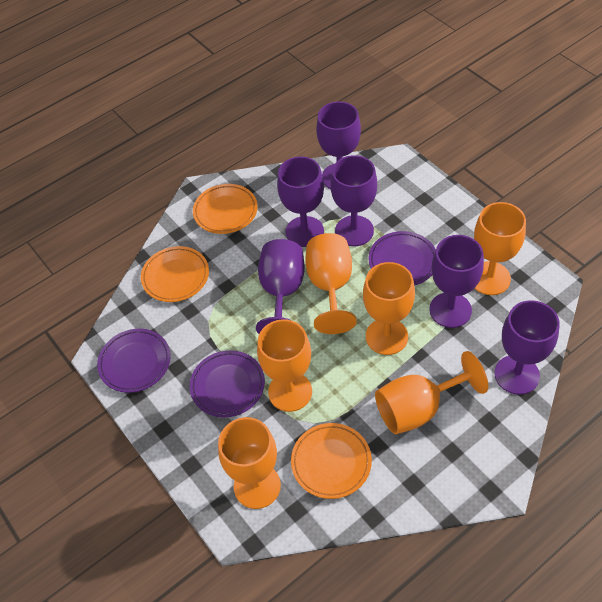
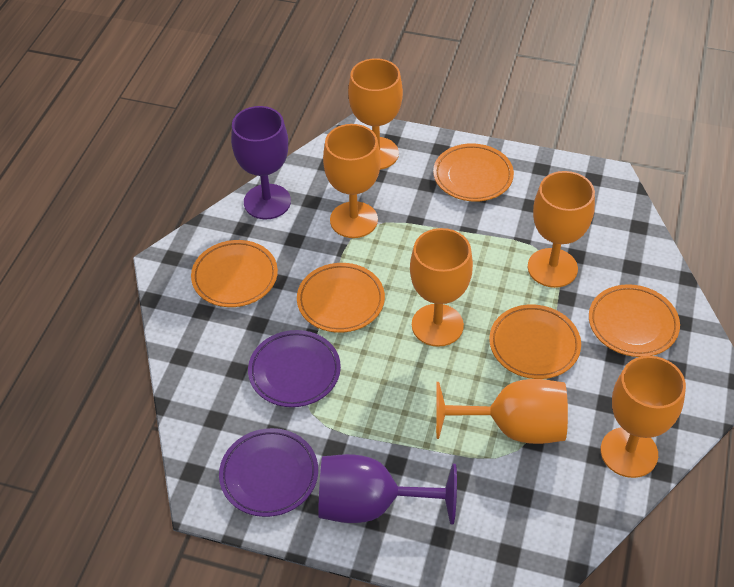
orange plate: [141,246,209,302] [193,184,258,234] [291,423,372,499] = 3 -> [191,240,278,307] [297,263,385,333] [433,143,514,202] [489,305,581,379] [589,284,680,357] = 5
purple goblet: [256,239,305,334] [277,156,324,247] [316,102,361,189] [330,155,377,246] [429,235,484,328] [494,300,560,395] = 6 -> [231,106,291,219] [318,454,457,524] = 2
purple plate: [97,329,171,393] [190,350,265,417] [368,231,436,286] = 3 -> [219,428,318,517] [248,330,341,407] = 2

